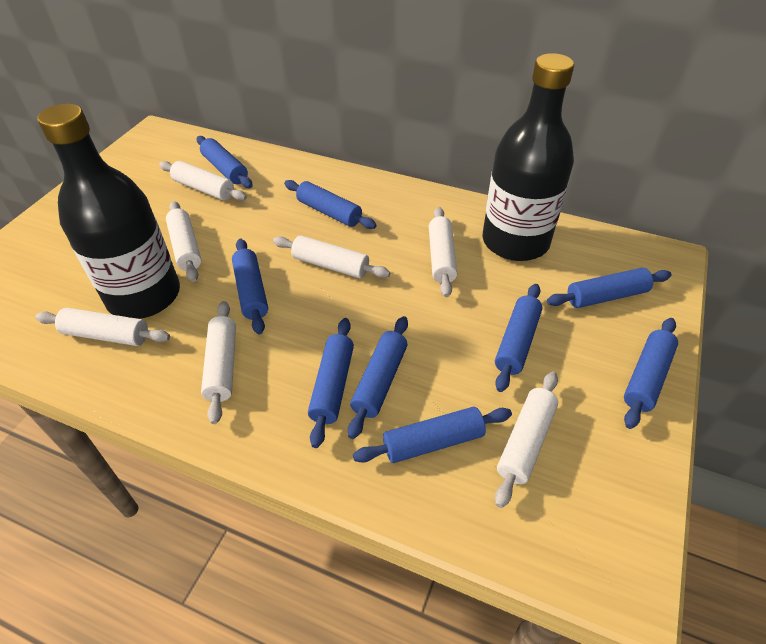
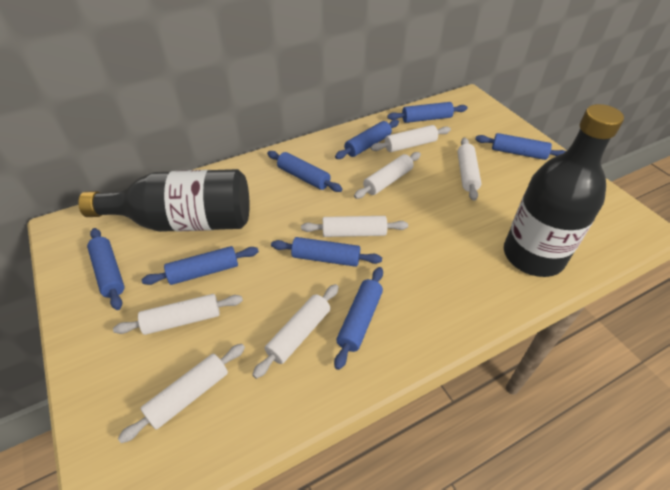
blue rolling pin: [197,136,253,188] [232,239,268,334] [284,180,377,229] [308,318,354,448] [348,316,408,439] [353,407,512,463] [495,284,542,392] [547,268,672,308] [624,318,678,429] = 9 -> [87,228,125,310] [142,246,259,285] [267,151,342,192] [271,237,382,267] [334,267,383,370] [335,120,399,159] [387,102,467,123] [475,133,566,160] = 8

